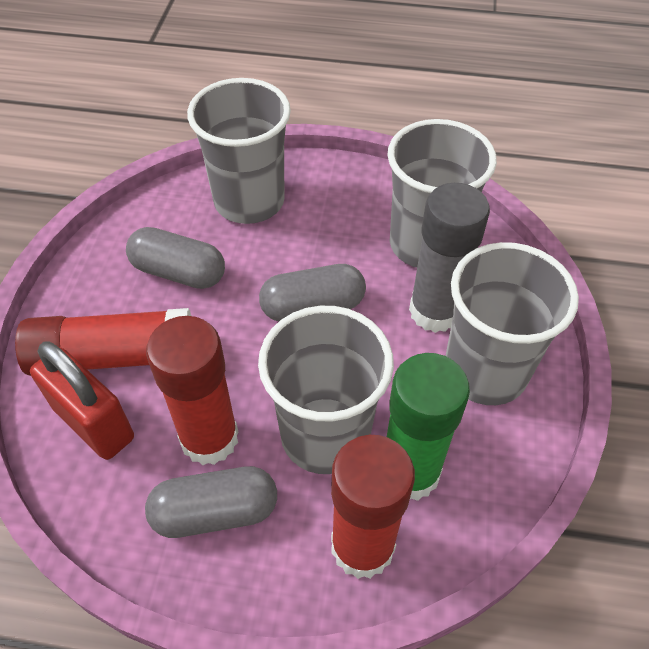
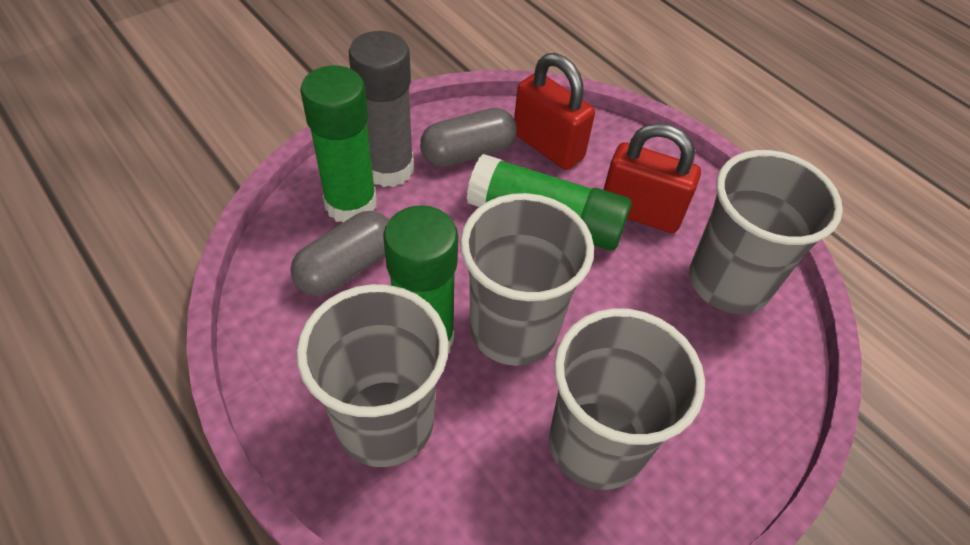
green glue stick: [387,353,470,501] = 1 -> [300,65,377,222] [383,205,458,354] [467,154,632,250] = 3
grey capsule: [126,227,225,289] [145,466,277,538] [259,264,366,321] = 3 -> [290,211,389,296] [420,107,517,167] = 2
red glue stick: [15,308,192,376] [146,316,238,465] [331,435,415,579] = 3 -> none = 0
red padlock: [30,342,134,460] = 1 -> [514,53,595,170] [603,123,701,233] = 2

